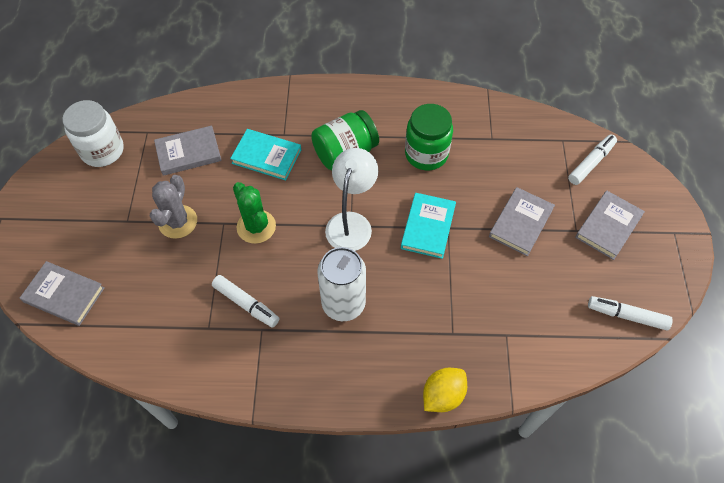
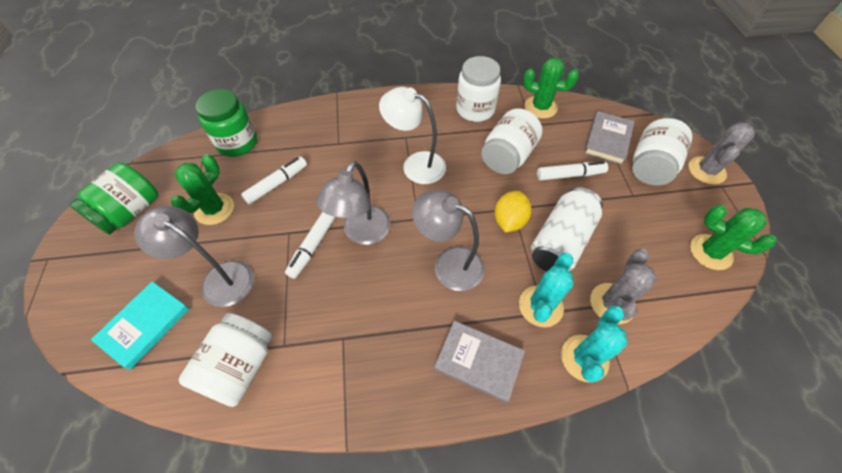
green cactus: [233,182,276,244] = 1 -> [171,154,234,225] [523,58,579,119] [690,205,776,270] = 3
grey book: [20,261,104,326] [154,126,222,176] [489,187,555,256] [575,191,645,260] = 4 -> [434,321,525,403] [584,111,635,165] = 2
grey cactus: [150,175,197,239] = 1 -> [590,249,657,324] [688,122,755,185] = 2
grey lamp: none = 0 -> [134,206,254,307] [317,161,391,245] [412,190,484,291] = 3
turquoise book: [230,129,301,180] [401,193,456,259] = 2 -> [91,282,189,370] = 1
turquoise cactus: none = 0 -> [519,253,573,327] [561,306,628,383] = 2
white jar: [62,100,124,167] = 1 -> [179,313,273,407] [456,56,501,122] [481,108,542,174] [632,118,692,186] = 4

